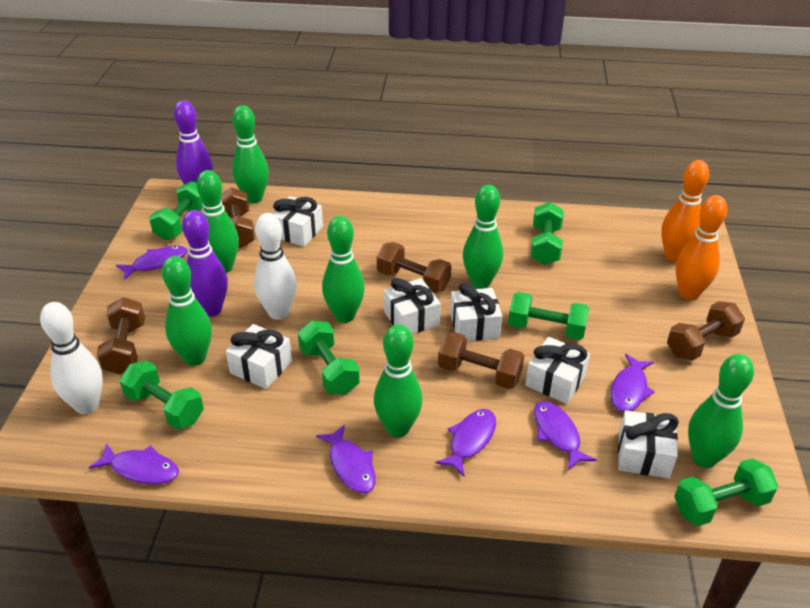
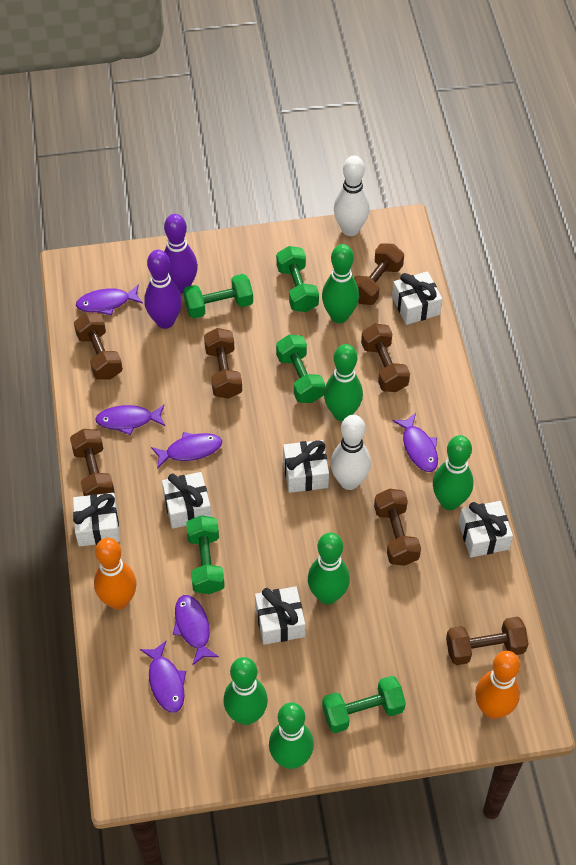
brown dumbbell: [97,297,145,374] [221,187,255,248] [377,242,451,293] [438,332,524,389] [667,301,745,361] = 5 -> [70,429,115,496] [74,313,123,380] [204,328,242,399] [354,243,404,305] [361,324,410,392] [374,489,421,566] [446,617,528,665] = 7
green bowling pin: [162,256,212,366] [196,170,239,273] [232,105,269,203] [322,216,365,323] [374,324,423,437] [463,185,503,289] [688,354,754,468] = 7 -> [223,657,268,725] [269,702,314,769] [308,533,350,605] [322,244,359,323] [324,344,363,421] [433,435,474,510] = 6
green dumbbell: [120,361,204,429] [149,181,203,240] [298,320,360,395] [508,292,589,340] [530,202,564,265] [674,458,778,526] = 6 -> [183,274,253,319] [186,515,225,594] [276,246,319,312] [276,335,325,403] [322,676,406,733] = 5

